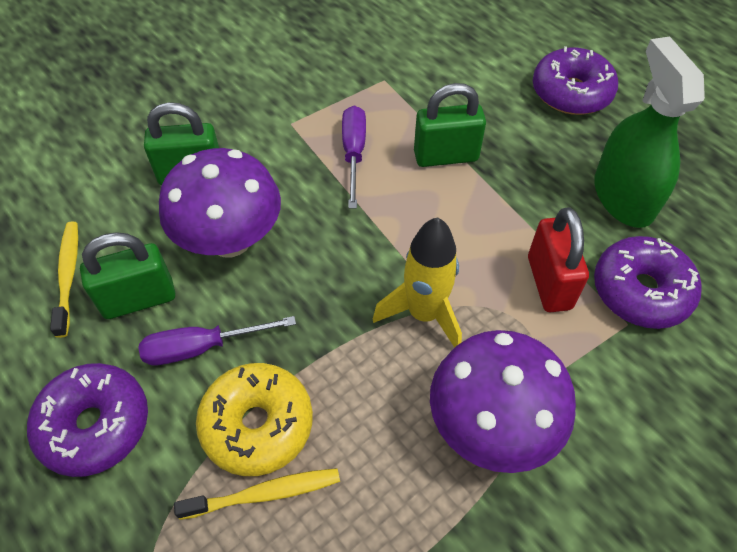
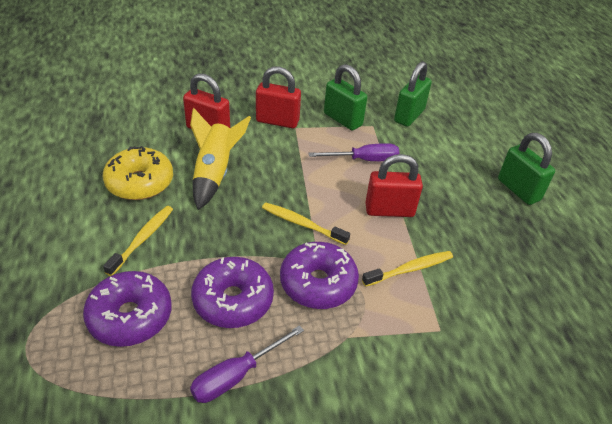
green spray bottle: [594,36,705,228] = 1 -> none = 0
purple mushroom: [159,148,281,258] [430,330,576,473] = 2 -> none = 0
red padlock: [528,207,589,312] = 1 -> [183,73,230,129] [256,66,301,128] [365,154,423,217] = 3
yellow toothbrush: [50,221,78,338] [174,468,340,520] = 2 -> [103,206,173,276] [262,203,350,245] [362,251,453,287] = 3

